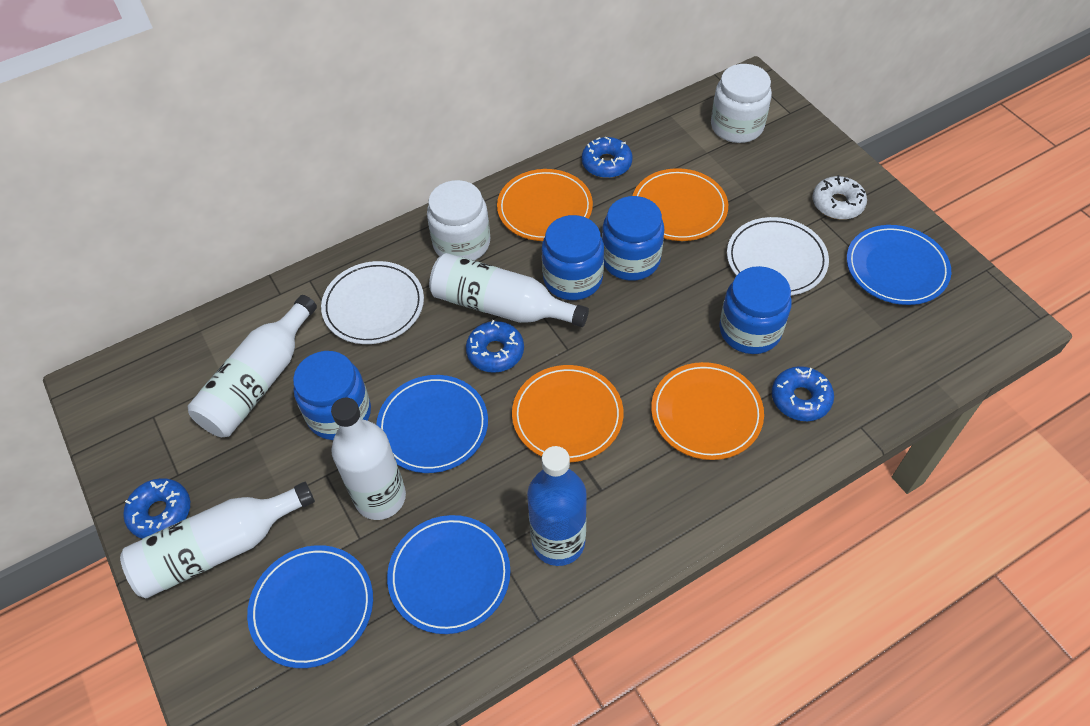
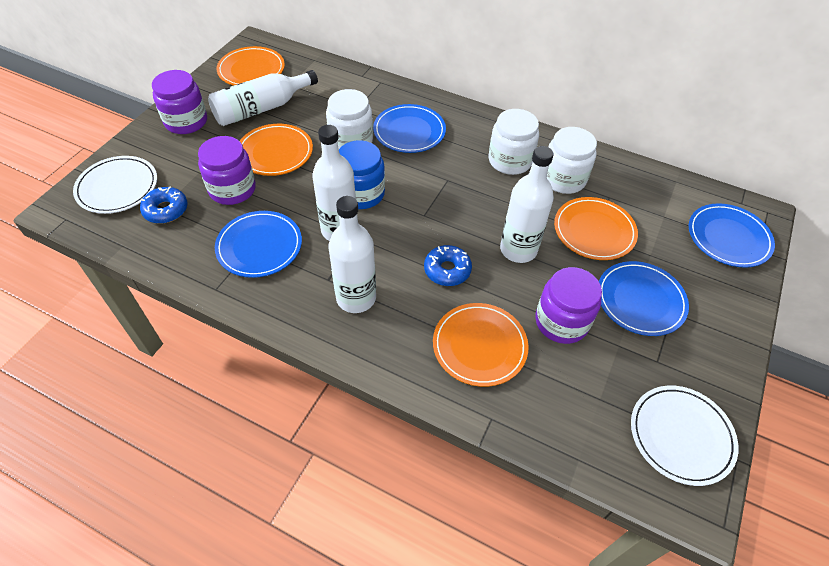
blue bottle: [527,446,587,566] = 1 -> none = 0
blue donut: [123,478,190,539] [466,320,524,373] [582,136,632,178] [772,366,834,421] = 4 -> [140,187,188,224] [424,245,472,286] = 2
blue jar: [293,351,371,440] [542,215,604,300] [602,196,664,281] [719,266,792,354] = 4 -> [339,140,385,209] = 1
purple jar: none = 0 -> [152,70,207,134] [198,136,256,205] [535,267,602,344] = 3
white donut: [812,175,867,220] = 1 -> none = 0
white jar: [427,180,490,261] [711,64,772,143] = 2 -> [326,89,373,149] [489,109,539,175] [547,127,597,194] = 3

